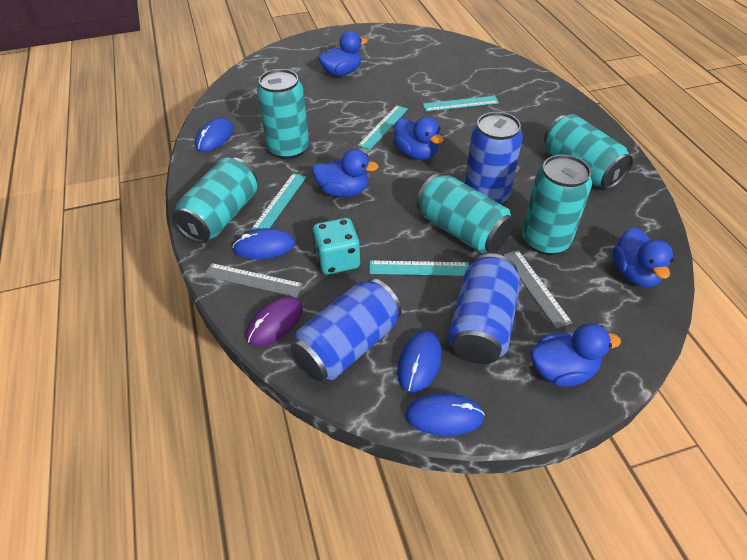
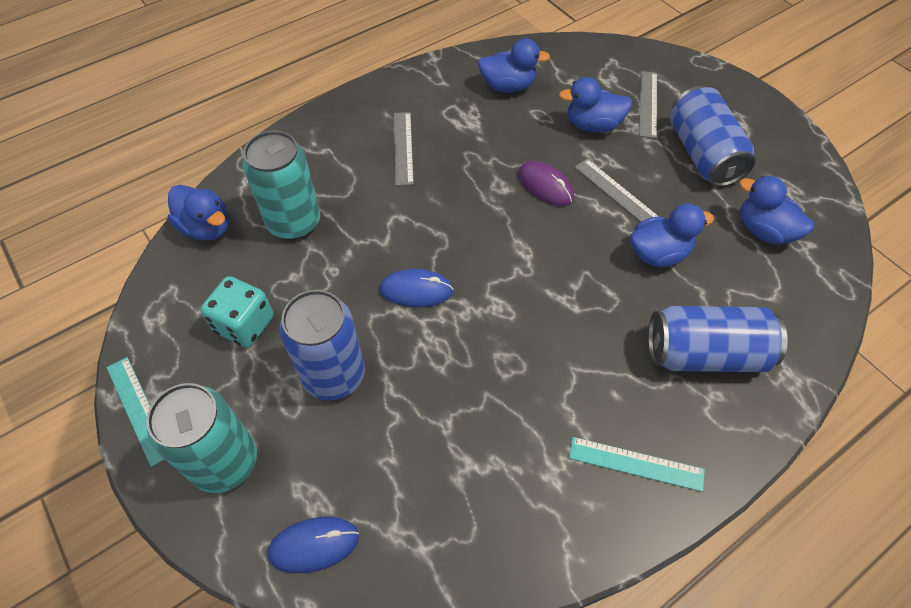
blue mouse: [195,118,234,152] [232,228,296,259] [397,331,442,393] [405,393,485,436] = 4 -> [267,517,359,573] [379,269,454,307] = 2
grey ruler: [203,263,303,297] [503,250,572,329] = 2 -> [394,112,414,186] [575,159,659,222] [639,71,657,138] = 3
turquoise can: [172,157,257,243] [257,69,309,159] [416,174,514,253] [522,155,592,255] [544,114,633,189] = 5 -> [146,383,257,493] [242,131,320,240] = 2
turquoise ruler: [251,173,306,230] [358,105,408,150] [369,260,469,276] [423,96,499,111] = 4 -> [107,357,165,467] [569,437,705,492] = 2

